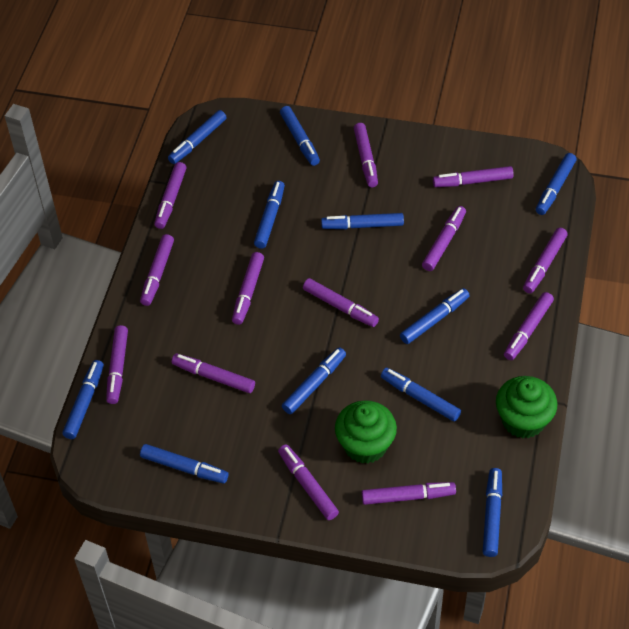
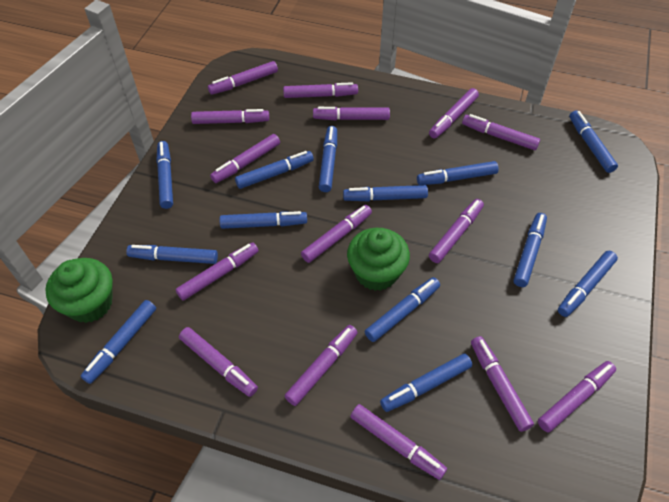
blue marker: [63,360,104,439] [140,444,228,483] [168,110,227,164] [254,181,285,249] [280,106,320,166] [282,347,346,414] [321,213,404,229] [381,368,461,421] [400,288,470,344] [483,468,502,557] [536,153,577,215] = 11 -> [81,300,156,384] [126,245,218,264] [156,141,173,209] [219,211,307,229] [235,151,314,189] [319,126,337,192] [343,185,428,201] [365,277,440,342] [380,354,472,412] [417,161,499,185] [514,213,547,287] [558,251,618,317] [569,110,618,173] = 13
purple marker: [106,325,128,404] [140,234,174,306] [154,162,187,229] [172,354,255,393] [232,252,264,325] [278,444,339,520] [303,278,379,327] [354,123,378,187] [361,482,456,505] [422,206,466,271] [433,166,514,187] [504,292,554,360] [523,228,568,293] = 13 -> [175,242,259,301] [179,327,258,397] [191,109,269,124] [208,61,278,95] [210,134,280,183] [283,82,358,98] [285,325,358,406] [301,205,372,263] [313,107,390,120] [350,404,447,480] [429,88,479,138] [429,199,484,263] [462,114,540,150] [471,336,534,432] [538,361,616,433] = 15

